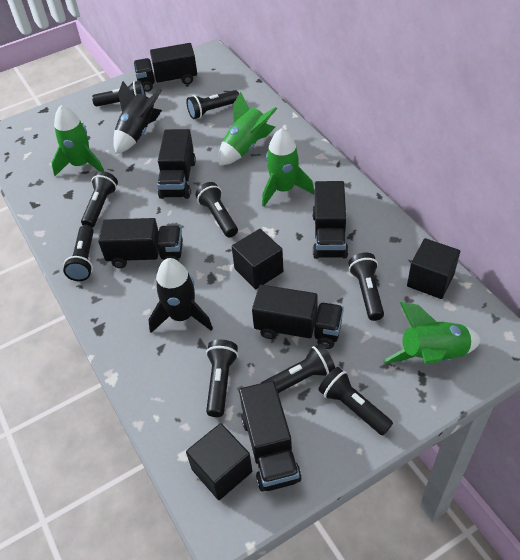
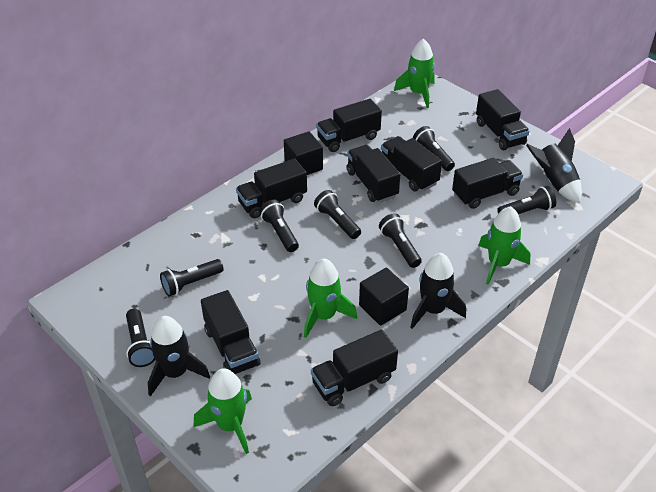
black cube: [186,423,252,500] [232,229,283,289] [407,238,460,299] = 3 -> [284,131,323,175] [359,267,409,326] = 2
black flashlight: [63,225,94,281] [81,171,118,228] [92,80,146,106] [186,90,239,119] [195,182,238,237] [206,340,238,417] [261,344,335,393] [318,367,393,435] [348,252,384,321] = 9 -> [126,309,155,367] [160,259,224,296] [259,200,299,252] [314,190,361,239] [379,213,422,268] [413,126,455,171] [497,186,556,214] = 7
black rocket: [113,81,162,154] [148,258,213,333] = 2 -> [148,316,210,397] [411,253,466,329] [526,128,582,203] = 3
black truck: [98,218,183,268] [133,43,197,92] [157,129,196,199] [239,381,302,491] [252,285,344,349] [312,181,348,259] = 6 -> [201,290,260,374] [236,158,307,218] [311,330,398,406] [316,99,382,152] [347,145,401,203] [381,136,442,191] [452,158,523,209] [476,89,530,150] = 8

